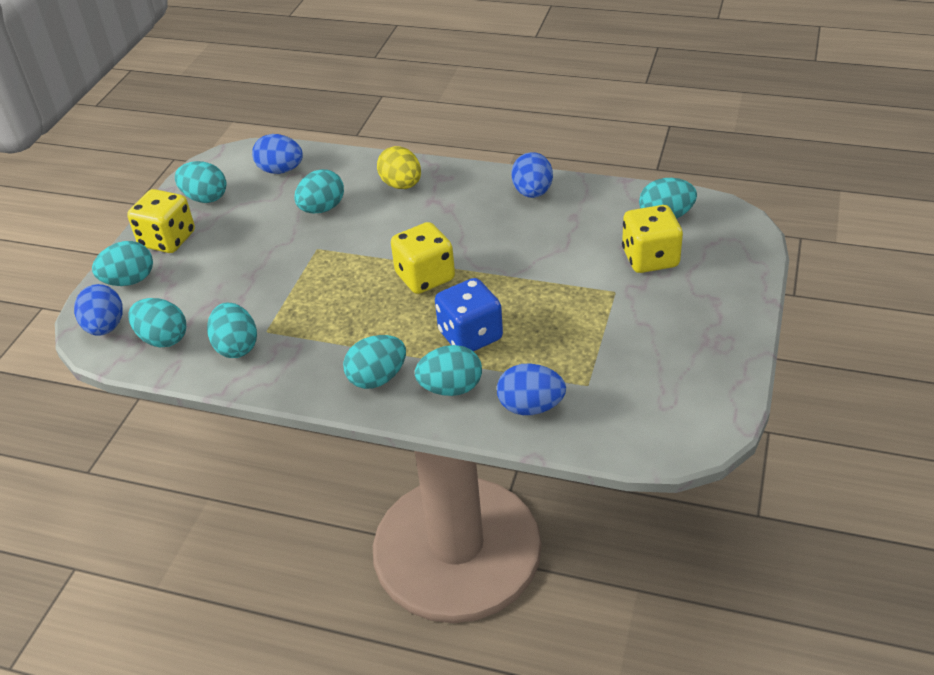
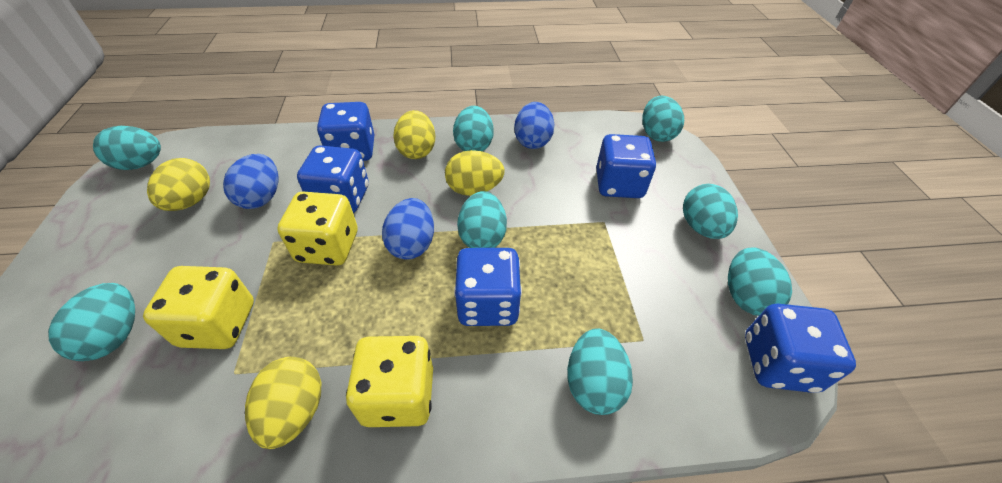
blue dice: [435,278,503,351] = 1 -> [297,145,369,213] [317,102,375,161] [454,248,522,326] [596,134,656,198] [745,303,856,393] = 5
blue egg: [74,284,123,336] [252,134,303,174] [497,363,566,415] [511,152,553,198] = 4 -> [223,154,278,209] [382,198,434,260] [514,102,554,149] = 3
yellow egg: [377,146,421,189] = 1 -> [147,158,210,211] [245,357,321,449] [393,110,435,159] [445,150,505,196] = 4

